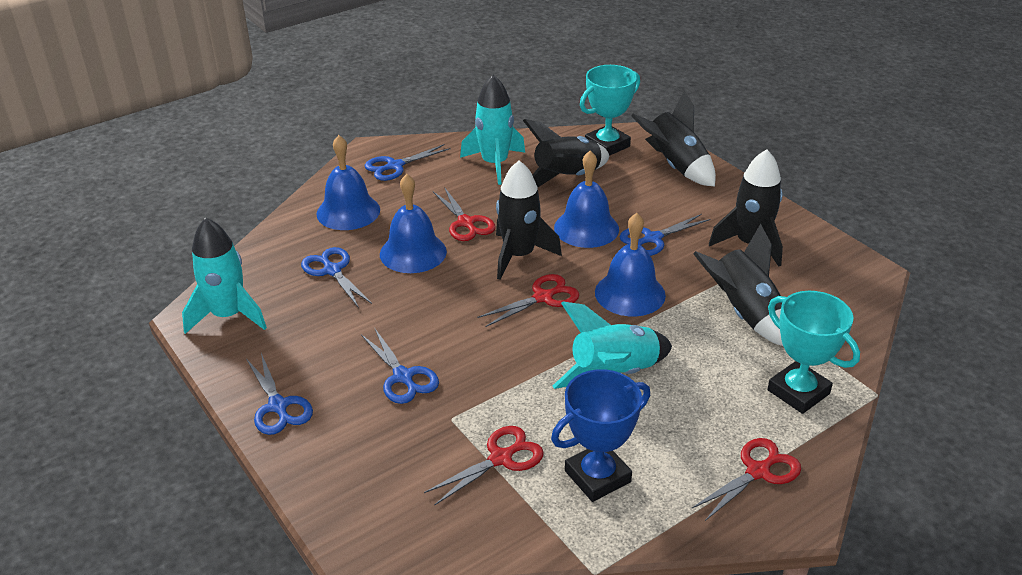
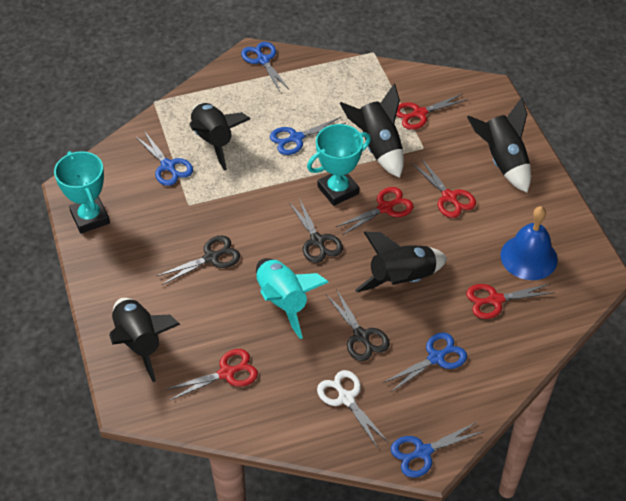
black scissors: none = 0 -> [157,235,240,285] [289,198,343,263] [326,289,390,361] = 3
blue bell: [316,135,380,230] [380,174,447,273] [554,150,619,248] [595,213,666,316] = 4 -> [500,206,558,280] = 1
blue trophy: [551,369,650,502] = 1 -> none = 0
red scissors: [424,426,544,505] [433,187,496,241] [478,274,579,327] [691,438,801,521] = 4 -> [165,349,258,400] [336,187,414,235] [396,94,468,130] [413,159,476,218] [466,284,555,319] = 5
turquoise rocket: [182,217,267,334] [460,75,525,185] [553,301,672,389] = 3 -> [256,258,329,339] = 1
white scissors: none = 0 -> [317,370,389,448] = 1

